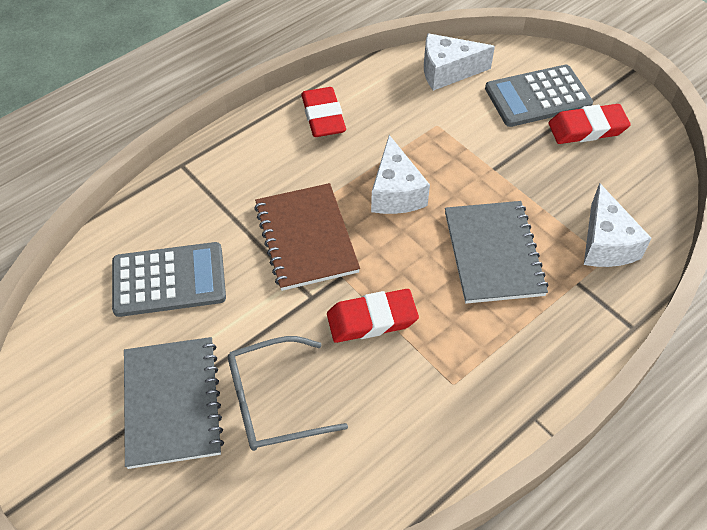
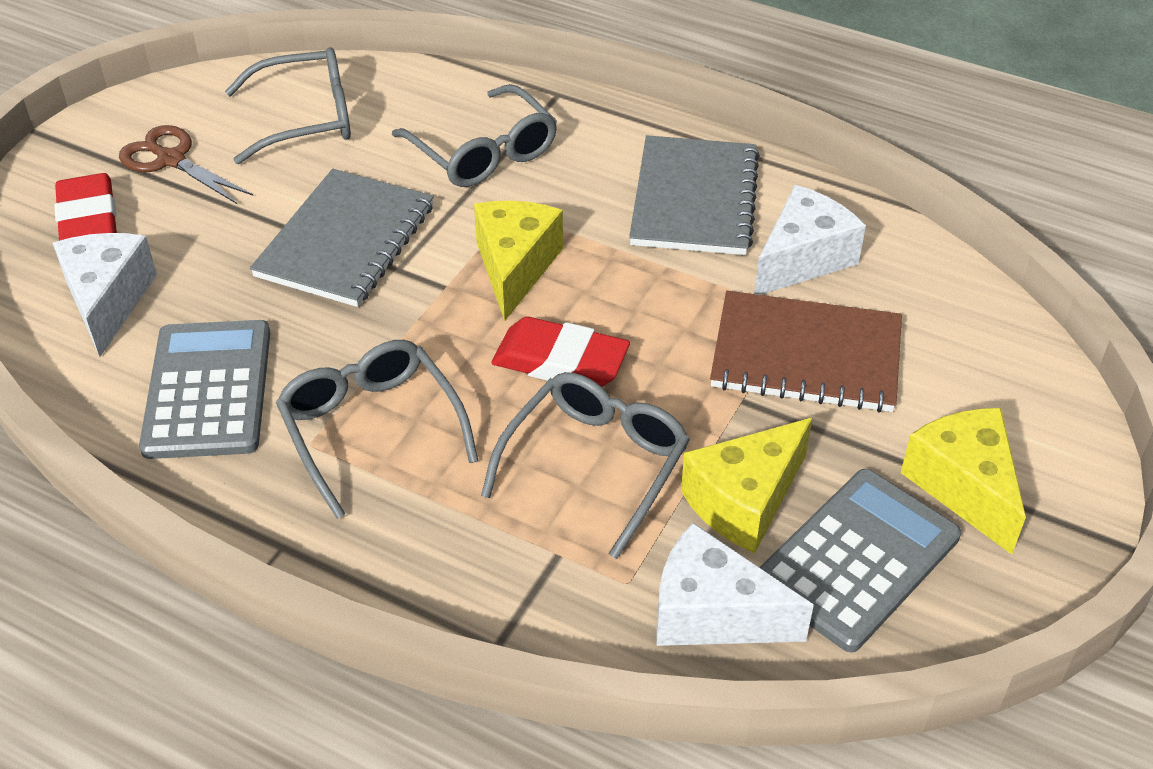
brown scissors: none = 0 -> [119,125,253,205] = 1
grey glasses: [228,336,348,451] = 1 -> [225,47,351,164] [276,340,478,519] [392,84,557,187] [481,372,690,559] = 4
red eraser: [301,87,346,137] [327,289,419,343] [549,104,631,144] = 3 -> [54,173,117,241] [492,317,630,387] = 2
yellow cheese: none = 0 -> [474,201,563,321] [681,418,812,553] [901,408,1026,555] = 3

